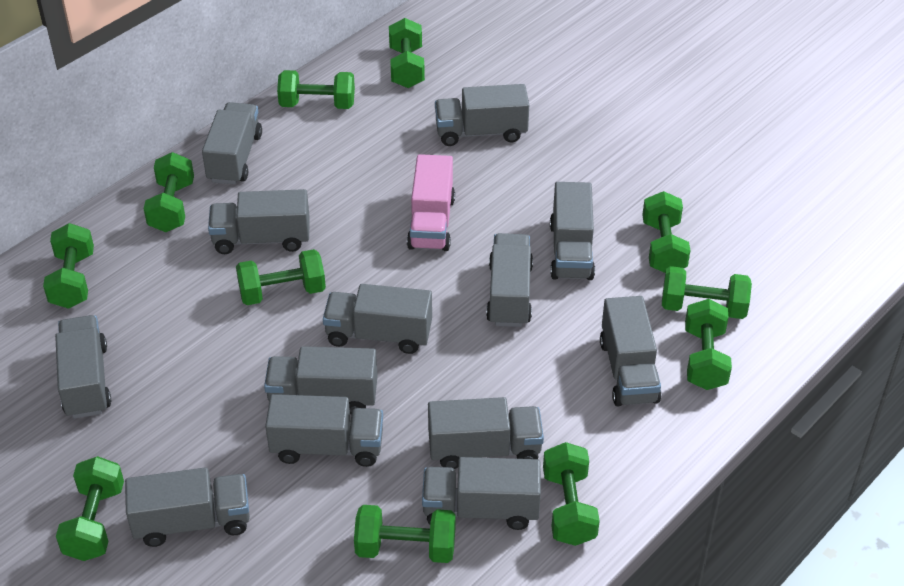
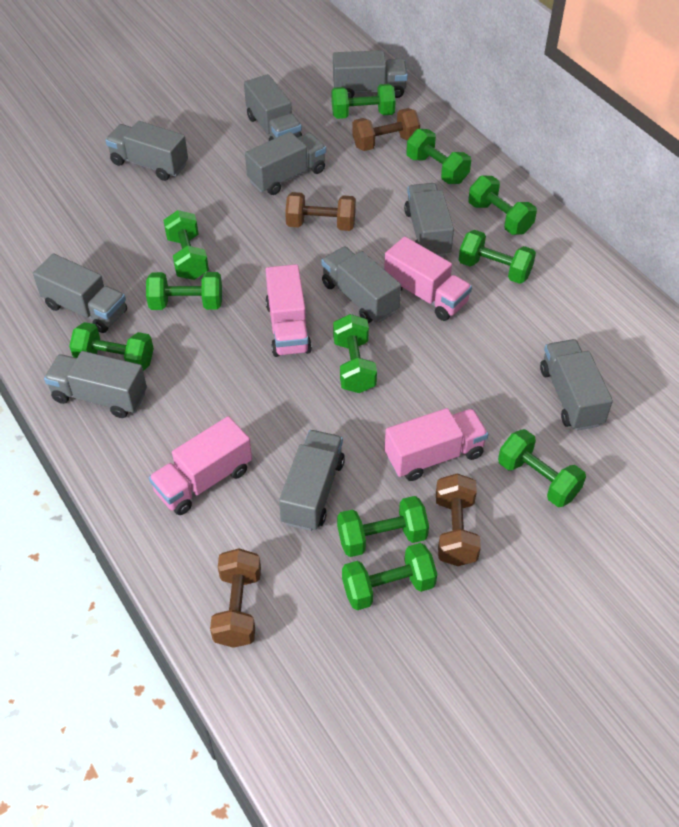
brown dumbbell: none = 0 -> [210,548,261,648] [285,192,356,231] [352,108,420,151] [436,473,481,566] = 4
grey truck: [55,315,111,419] [125,467,250,547] [202,102,262,185] [208,189,310,254] [264,346,378,414] [265,394,383,467] [323,284,432,354] [422,457,541,530] [428,397,544,469] [435,84,529,146] [486,233,533,327] [550,182,595,280] [600,296,661,407] = 13 -> [33,254,127,333] [44,351,147,418] [105,121,188,181] [244,74,302,141] [245,132,326,195] [279,430,345,531] [321,246,401,323] [333,50,408,98] [404,183,454,257] [540,339,613,431] = 10
pink truck: [407,154,455,251] = 1 -> [149,416,252,515] [265,264,312,357] [384,237,472,321] [384,408,488,481] = 4

